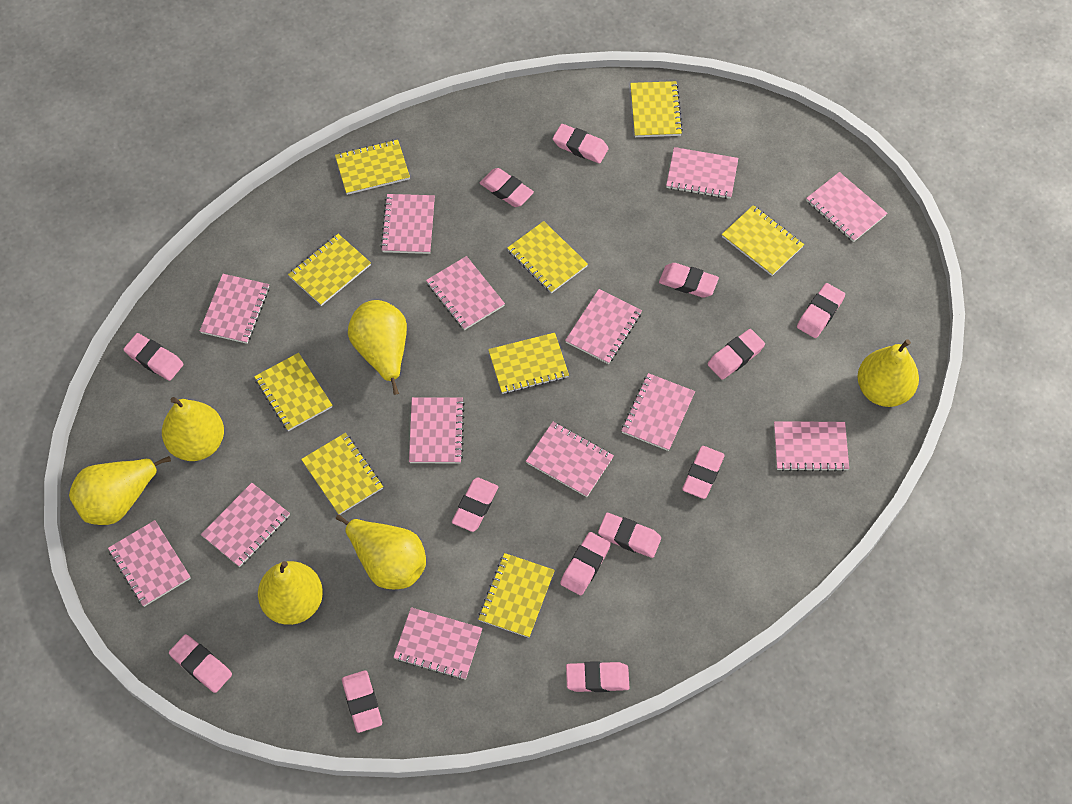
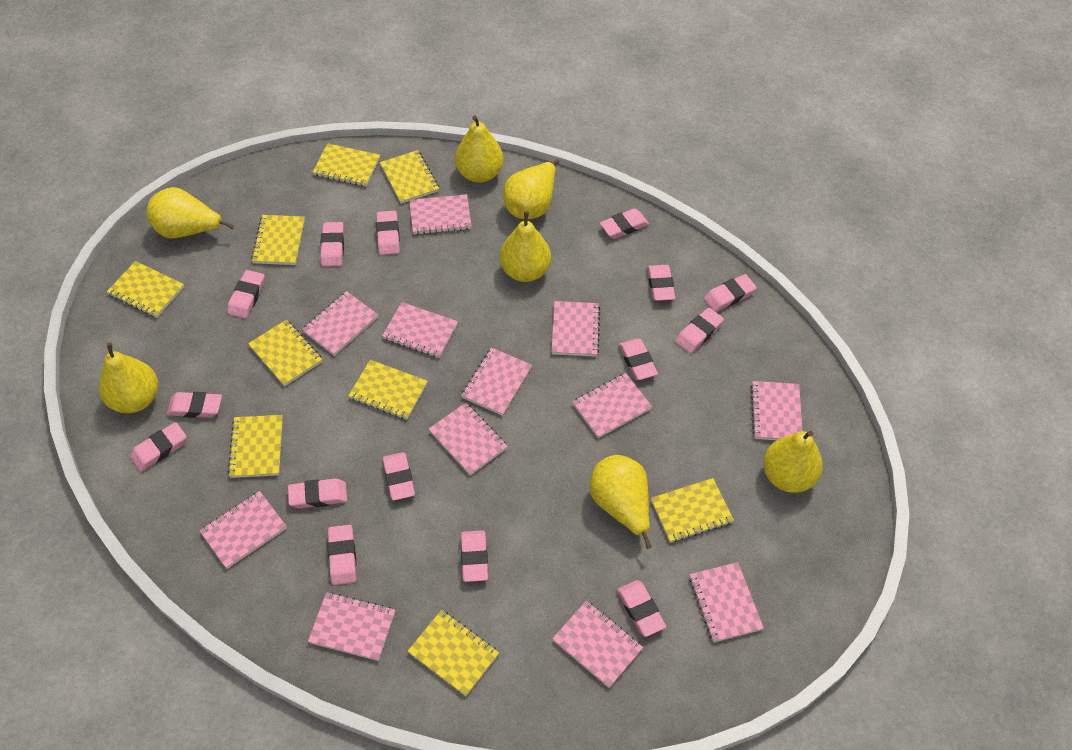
pink eraser: [123,333,184,381] [169,634,232,693] [342,670,382,733] [452,477,498,532] [480,168,534,207] [553,124,609,163] [560,532,611,595] [566,661,629,692] [598,513,661,558] [659,263,719,298] [682,446,725,499] [708,329,765,380] [797,283,845,338] = 13 -> [130,422,187,471] [167,392,222,418] [227,270,265,319] [288,478,347,508] [320,222,344,267] [328,525,357,585] [376,210,400,255] [382,452,415,501] [461,530,488,582] [600,208,649,239] [617,580,666,637] [619,338,658,380] [647,265,675,301] [675,308,724,354] [704,274,757,312] = 15
pink notebook: [108,520,191,607] [200,274,269,344] [201,483,290,567] [380,194,435,254] [393,607,483,680] [409,397,465,463] [426,256,505,330] [526,422,614,497] [565,289,642,364] [621,373,695,451] [666,147,738,199] [774,421,849,472] [806,172,887,242] = 13 -> [199,491,287,569] [302,291,378,356] [308,592,395,661] [382,302,458,358] [409,194,472,235] [429,403,508,475] [461,347,532,416] [552,301,600,357] [552,601,643,688] [572,373,652,438] [689,562,764,642] [751,381,802,440] = 12
yellow pear: [69,456,171,525] [162,397,224,461] [258,561,323,625] [336,514,426,589] [348,300,407,395] [857,339,919,407] = 6 -> [99,343,158,413] [147,187,234,239] [455,115,504,183] [499,211,551,282] [503,159,559,219] [590,455,652,549] [763,431,823,493] = 7

